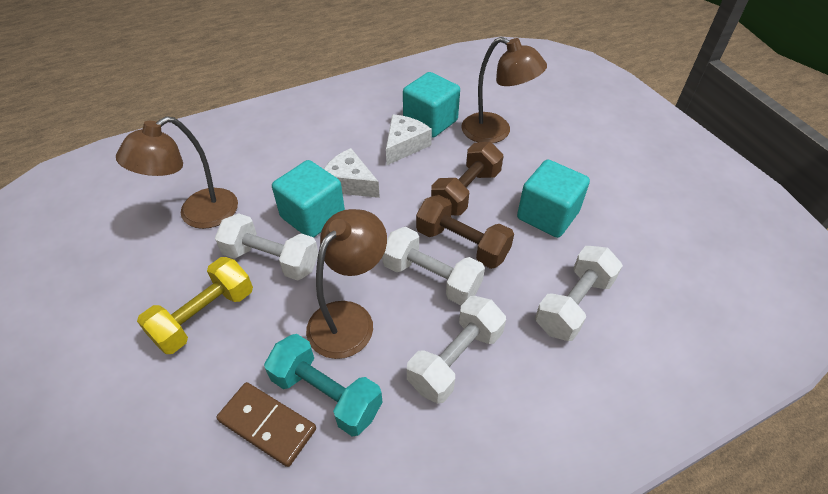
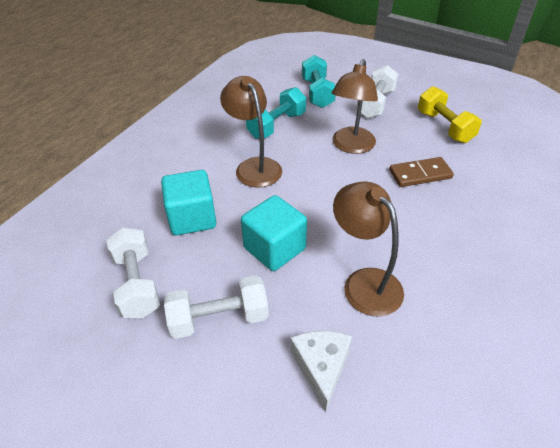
brown dumbbell: [416,195,514,269] [431,142,503,215] = 2 -> none = 0
turquoise cube: [272,160,345,237] [403,72,460,138] [517,159,590,238] = 3 -> [161,170,216,235] [241,195,307,271] = 2
turquoise dumbbell: [264,334,382,436] = 1 -> [246,87,306,139] [302,55,336,108] = 2
white cheese: [324,148,380,198] [386,114,432,165] = 2 -> [291,331,352,413] = 1
white dumbbell: [215,213,318,281] [382,227,485,305] [407,296,506,404] [535,246,623,341] = 4 -> [107,227,160,318] [164,275,269,339] [356,65,398,118] = 3

